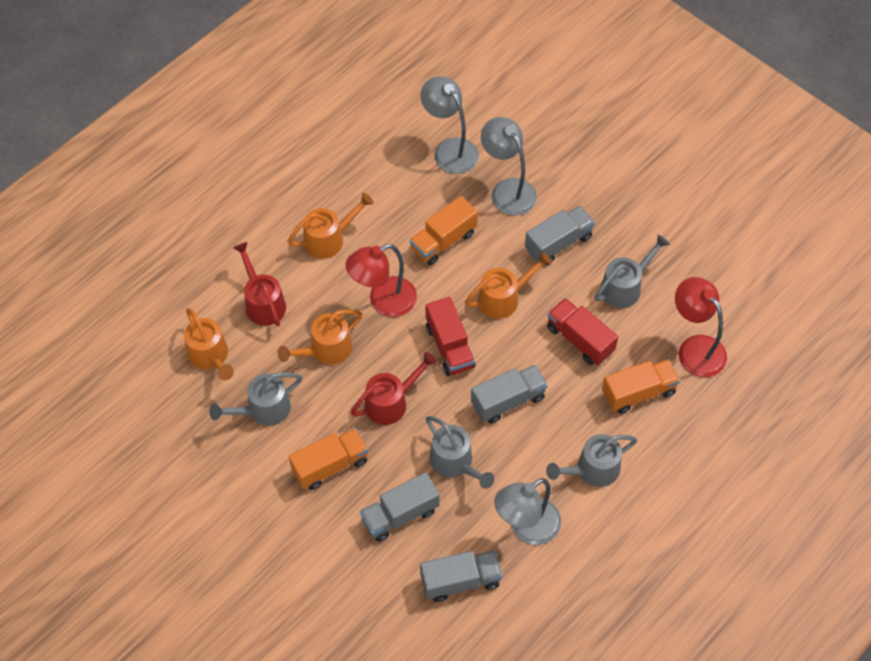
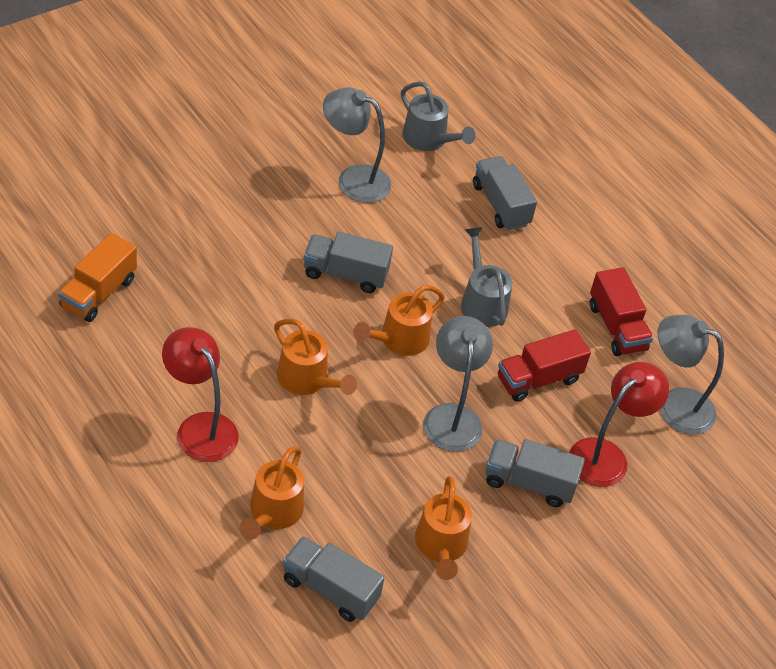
grey watering can: [209,372,302,426] [426,416,494,489] [546,434,637,487] [595,234,670,308] = 4 -> [401,81,476,151] [461,227,512,327] = 2
orange truck: [289,428,368,490] [410,196,478,265] [602,359,680,414] = 3 -> [58,233,137,322] = 1
red watering can: [233,242,286,326] [351,352,437,425] = 2 -> none = 0

